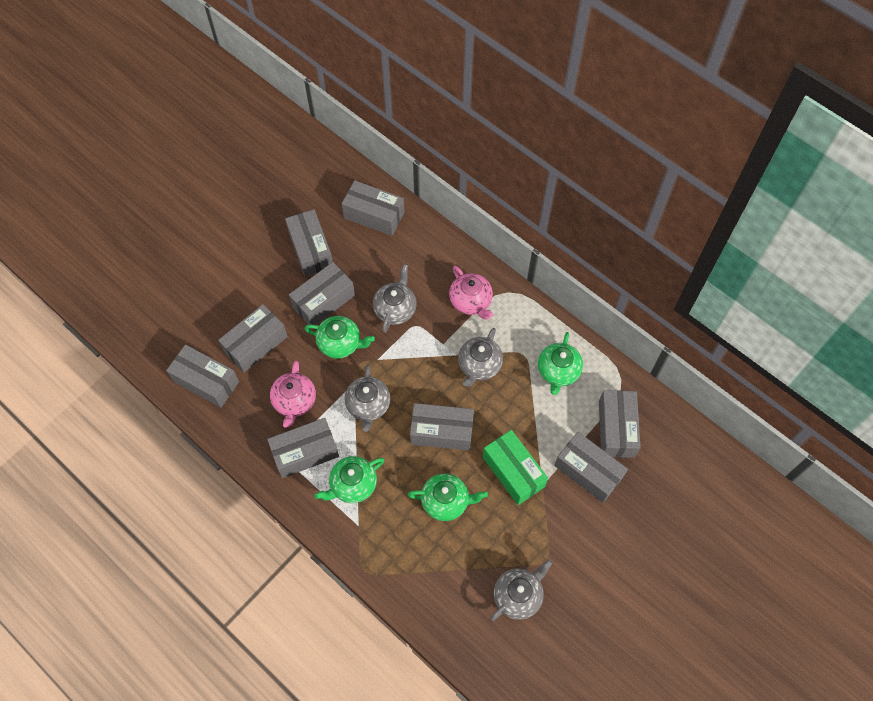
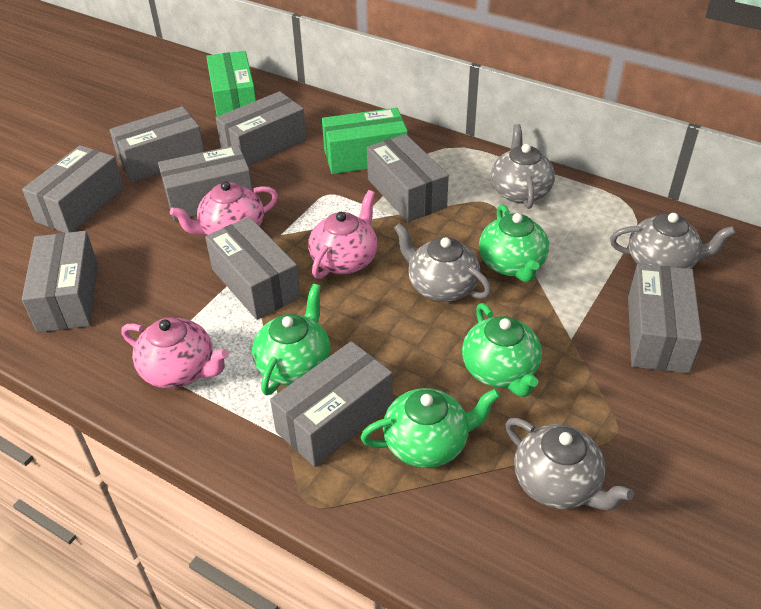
green box: [483,430,548,505] = 1 -> [206,51,256,117] [322,108,408,174] = 2
pink teapot: [270,361,316,427] [449,266,493,320] = 2 -> [122,317,229,389] [170,181,278,236] [308,190,378,279] = 3

